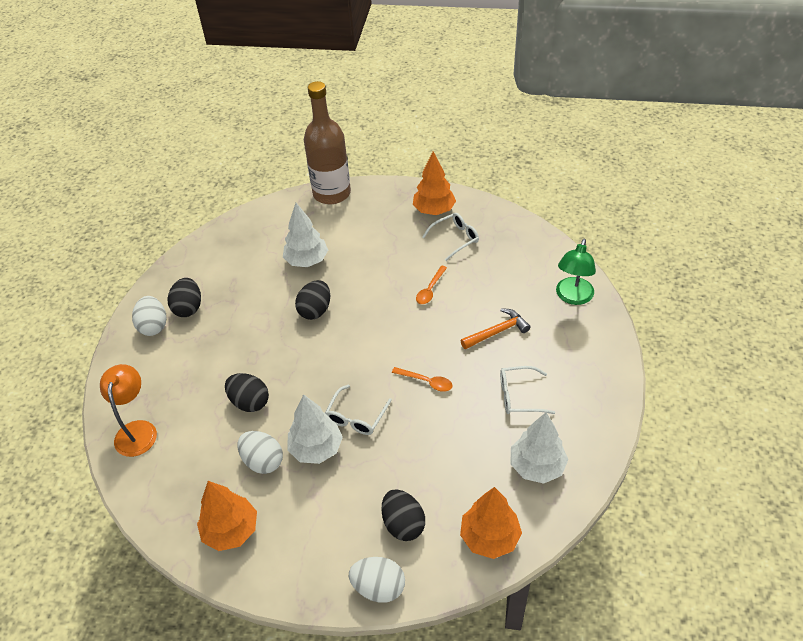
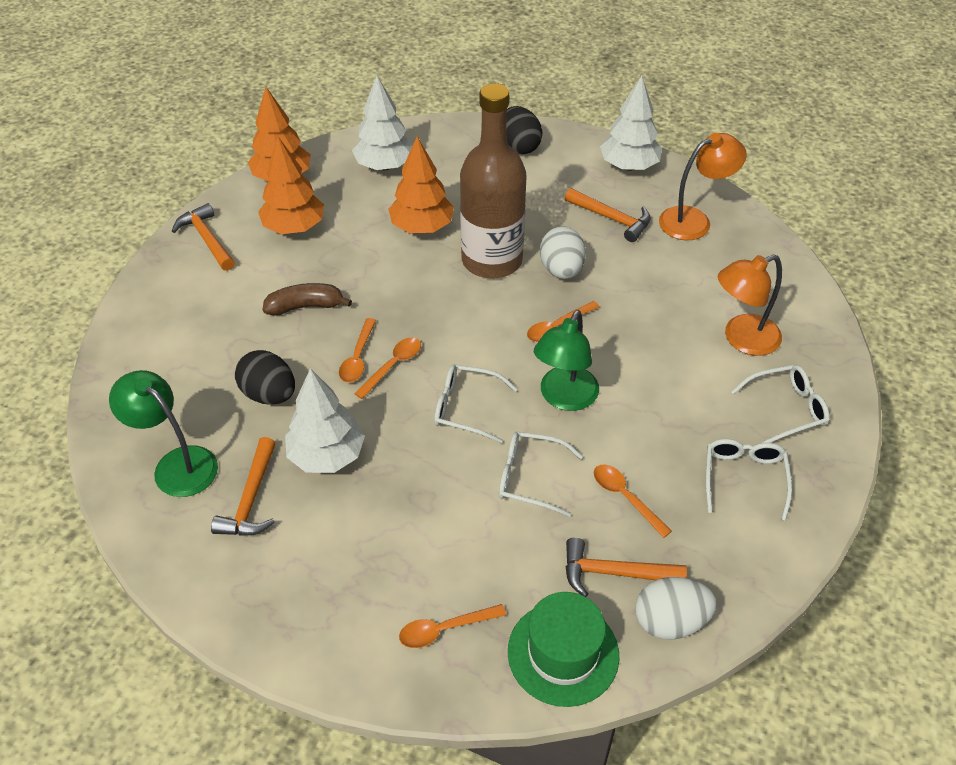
black egg: [168,278,201,317] [225,373,269,412] [295,280,330,320] [381,489,425,541] = 4 -> [235,350,295,405] [506,106,543,154] = 2
brown banana: none = 0 -> [262,283,352,316] = 1
green hat: none = 0 -> [508,592,619,707] = 1
green lamp: [556,238,596,305] = 1 -> [109,370,218,497] [534,310,599,411] = 2
orange hammer: [460,308,531,349] = 1 -> [172,203,235,271] [211,437,276,536] [565,188,651,242] [565,537,687,597] = 4
orange lamp: [100,364,157,457] = 1 -> [659,133,747,240] [718,254,782,356] = 2
orange spoon: [392,367,453,392] [416,266,447,304] = 2 -> [339,318,376,382] [354,337,421,399] [399,604,506,648] [527,301,599,342] [594,465,672,538] = 5
white egg: [132,296,166,336] [237,431,283,474] [349,557,405,603] = 3 -> [540,226,586,279] [635,577,717,640] = 2
white glasses: [325,385,392,435] [422,213,479,261] [500,366,555,414] = 3 -> [434,365,517,443] [499,431,583,517] [706,439,792,521] [731,365,829,443] = 4

